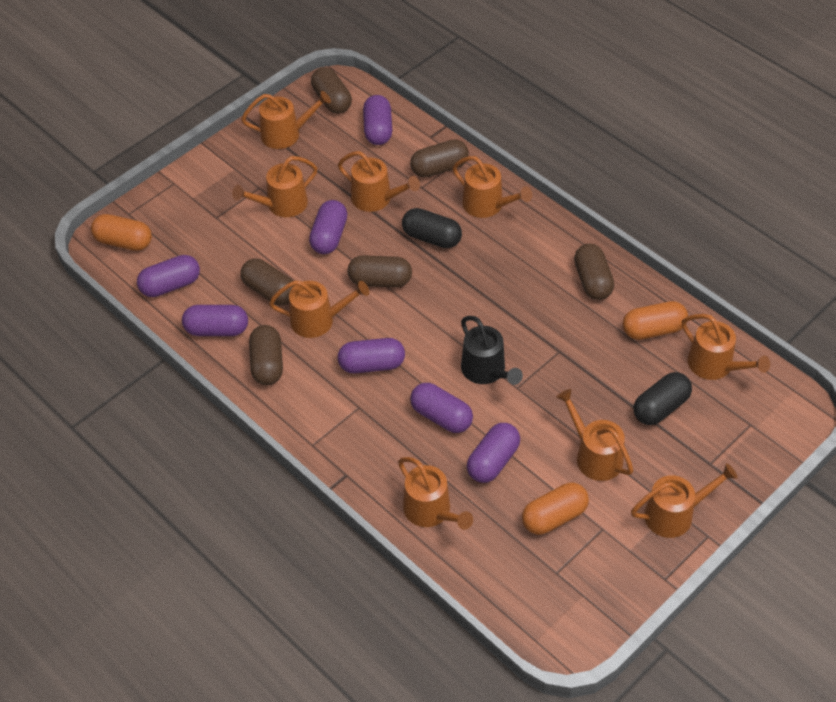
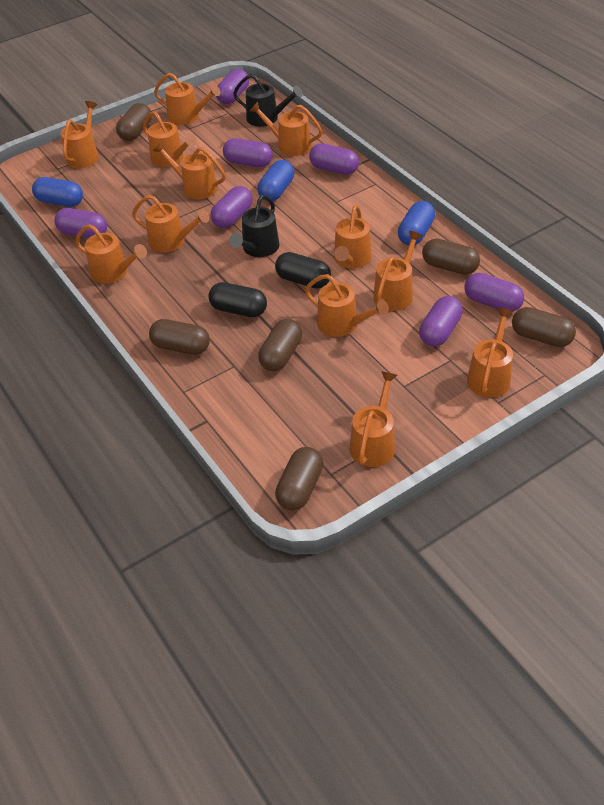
black watering can: [461,316,523,385] = 1 -> [229,195,280,257] [233,74,303,127] = 2
blue capsule: none = 0 -> [32,177,83,207] [257,160,294,201] [398,201,435,245] = 3
orange capsule: [91,214,152,251] [522,483,589,535] [623,301,688,340] = 3 -> none = 0
orange watering can: [232,156,317,217] [241,91,331,149] [269,280,369,338] [338,151,420,212] [398,457,473,530] [453,156,532,218] [556,389,633,481] [631,463,738,538] [682,314,770,380] = 9 -> [61,101,99,168] [75,224,147,284] [132,195,209,252] [143,111,197,167] [153,142,226,199] [154,73,220,125] [250,102,323,156] [305,274,389,337] [334,205,372,269] [350,371,397,467] [373,231,423,311] [467,308,513,398] = 12

